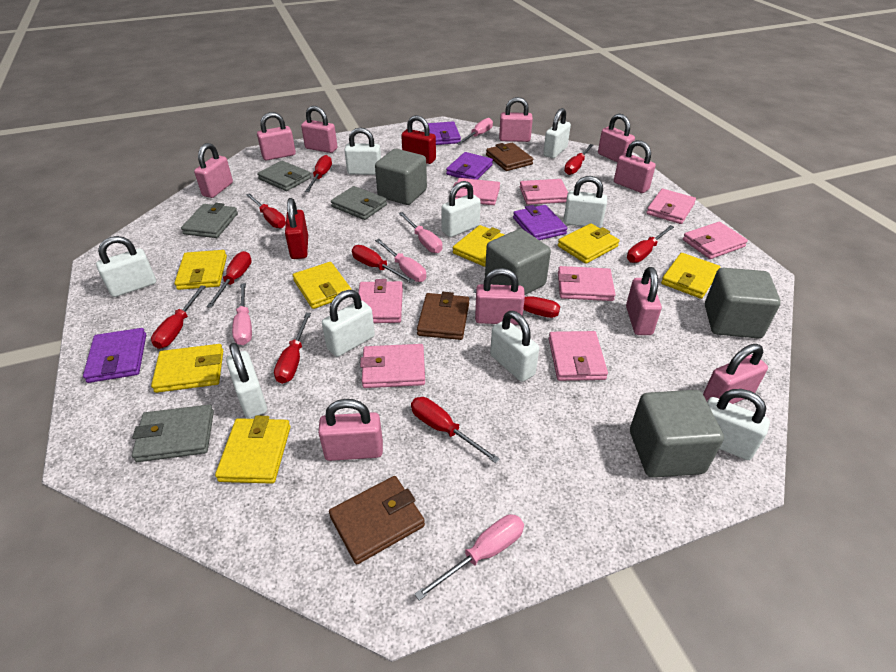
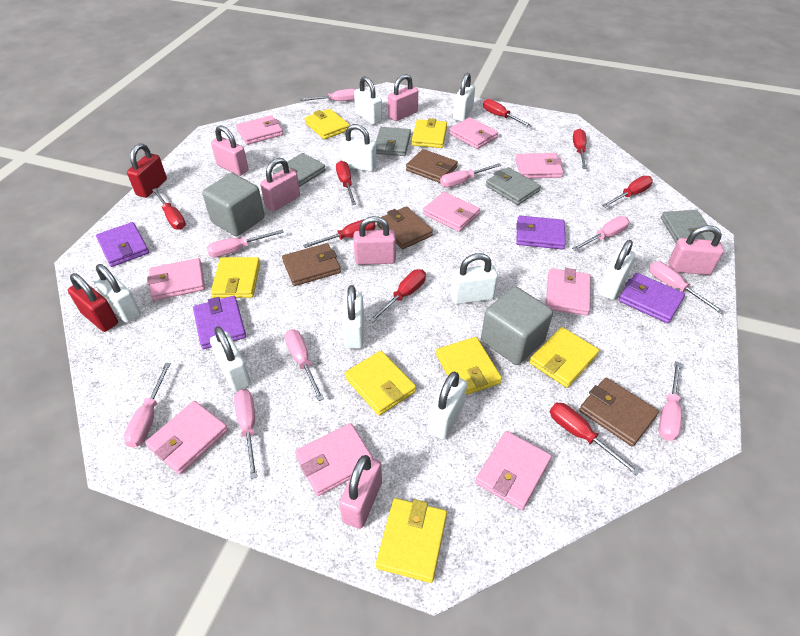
brown wallet: [329,476,425,564] [417,292,469,340] [486,143,533,171] = 3 -> [282,243,341,286] [377,206,433,249] [406,149,458,183] [579,378,659,447] = 4
grey cube: [375,149,427,205] [485,229,551,295] [630,390,724,478] [705,268,781,339] = 4 -> [202,173,265,236] [481,287,553,365] = 2
pink padlock: [194,143,233,198] [257,112,296,160] [301,106,337,153] [318,399,383,461] [475,268,525,325] [499,97,533,142] [598,114,635,162] [614,140,656,193] [626,267,662,335] [703,344,768,404] = 10 -> [211,125,249,176] [260,158,300,211] [339,455,382,529] [354,216,396,265] [388,74,418,121] [668,225,724,275] = 6
pink screwdriver: [232,283,252,345] [375,239,426,282] [399,212,442,253] [414,514,524,601] [457,118,493,145] = 5 -> [124,363,171,448] [207,230,284,257] [234,389,257,479] [284,329,324,401] [300,89,356,101] [440,163,501,187] [572,216,629,251] [649,261,724,314] [659,361,682,441] = 9
pink wallet: [358,279,403,323] [360,344,425,388] [453,178,500,205] [520,179,568,205] [549,331,608,381] [558,266,616,301] [646,189,696,224] [683,222,748,259] = 8 -> [145,401,228,475] [147,258,205,301] [236,115,283,145] [295,423,373,496] [423,192,480,232] [449,117,498,149] [475,431,552,510] [515,153,563,178] [546,268,590,316] = 9
red screwdriver: [151,285,206,349] [206,251,252,308] [246,193,286,229] [274,313,311,384] [305,155,332,192] [352,245,415,283] [411,397,500,463] [473,289,560,318] [564,144,594,175] [627,225,674,263] = 10 -> [152,188,186,230] [303,219,376,248] [336,161,356,205] [369,269,426,322] [483,99,532,127] [550,403,640,476] [573,129,587,169] [602,176,653,207] = 8

